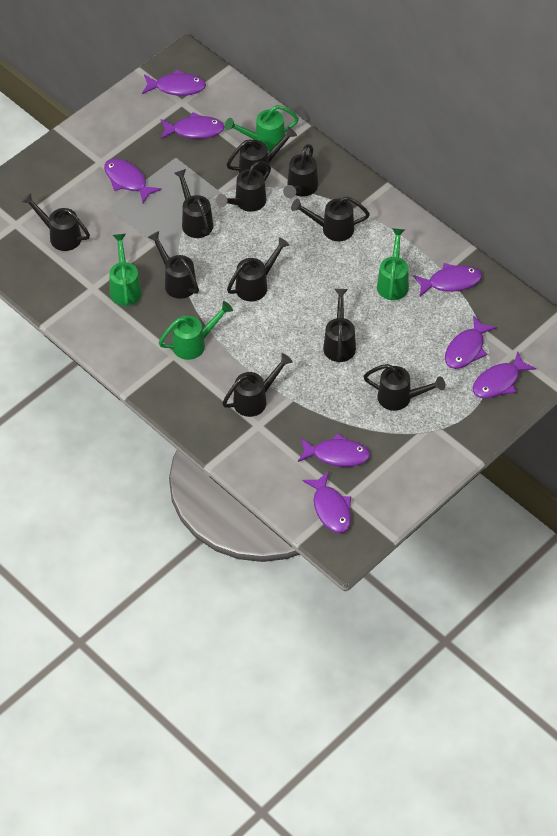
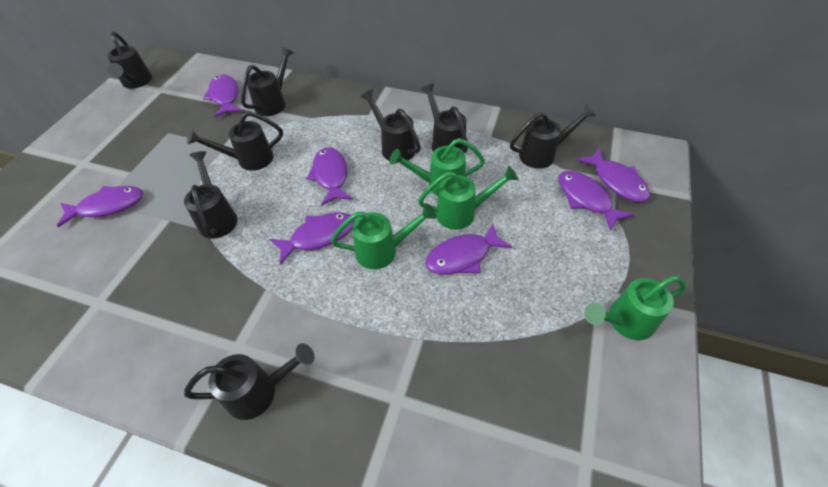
black watering can: [21,193,90,251] [147,231,199,299] [174,169,213,238] [216,161,271,212] [222,353,293,417] [226,127,297,176] [227,237,290,301] [283,144,318,198] [291,196,370,241] [323,289,356,363] [363,364,445,411] = 11 -> [107,32,152,89] [184,151,238,239] [184,343,314,420] [187,111,283,171] [241,47,294,116] [360,89,421,161] [421,83,468,153] [510,104,596,169] = 8
purple fish: [104,159,162,203] [142,70,206,96] [160,112,225,139] [298,434,370,467] [302,471,351,533] [413,263,482,297] [445,315,497,369] [473,351,536,399] = 8 -> [57,186,143,227] [203,74,242,117] [269,212,355,265] [306,147,353,206] [425,224,512,275] [558,170,634,231] [577,148,650,202] = 7

